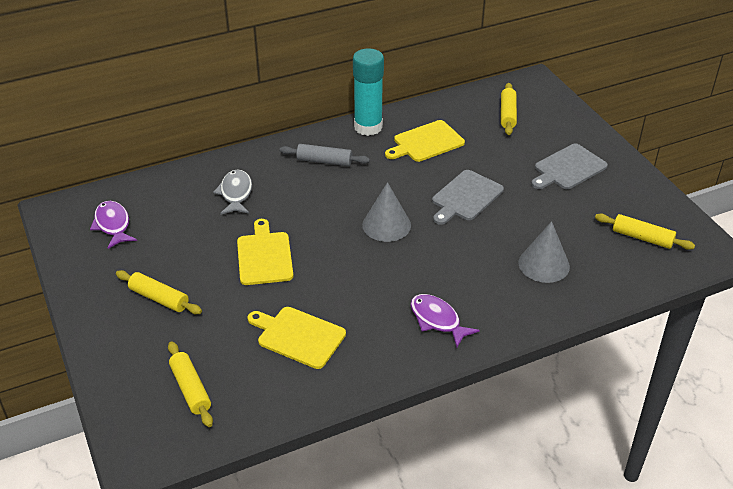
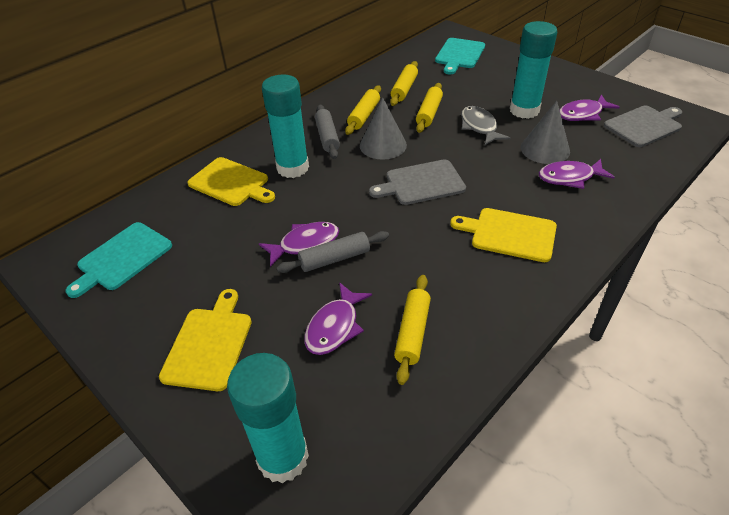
grey rolling pin: [280,144,370,166] = 1 -> [277,231,389,273] [315,104,340,159] = 2
purple fish: [90,201,137,249] [410,294,480,348] = 2 -> [259,222,339,267] [304,282,372,355] [539,159,615,189] [560,95,620,121] = 4
turquoise cutting board: none = 0 -> [66,222,172,298] [435,38,485,75] = 2
turquoise glue stick: [353,48,384,136] = 1 -> [227,353,309,483] [262,74,309,178] [510,21,557,119] = 3

